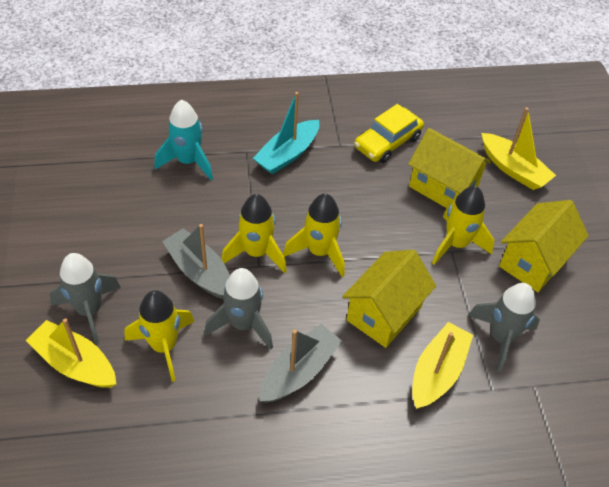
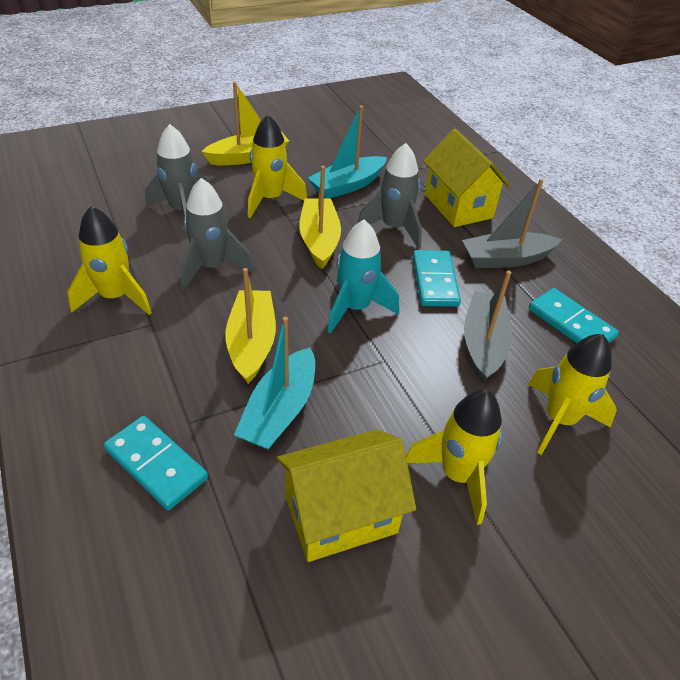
turquoise boat: [253,92,319,174] = 1 -> [234,317,315,450] [308,106,387,199] = 2
turquoise domino: none = 0 -> [104,416,208,510] [413,250,461,307] [529,288,619,343] = 3
yellow car: [354,104,424,163] = 1 -> none = 0
yellow house: [342,250,436,348] [408,128,492,208] [499,200,589,292] = 3 -> [276,429,416,562] [423,129,510,227] = 2

